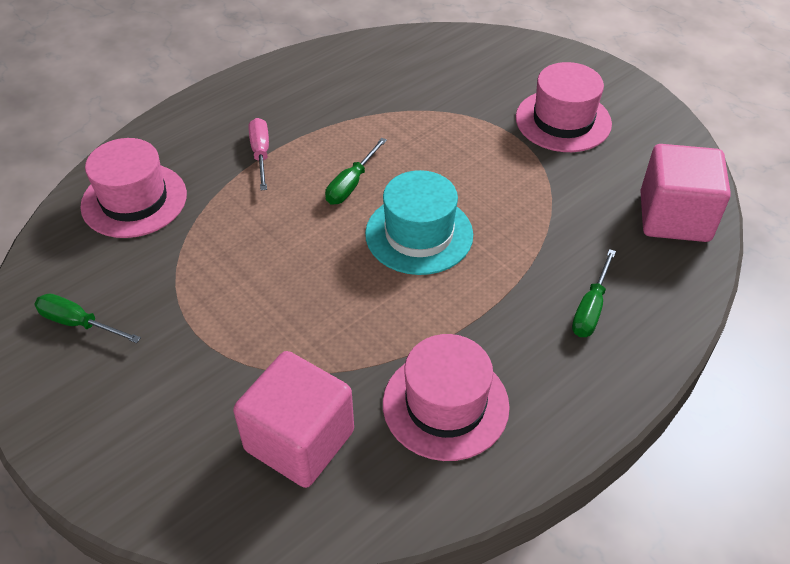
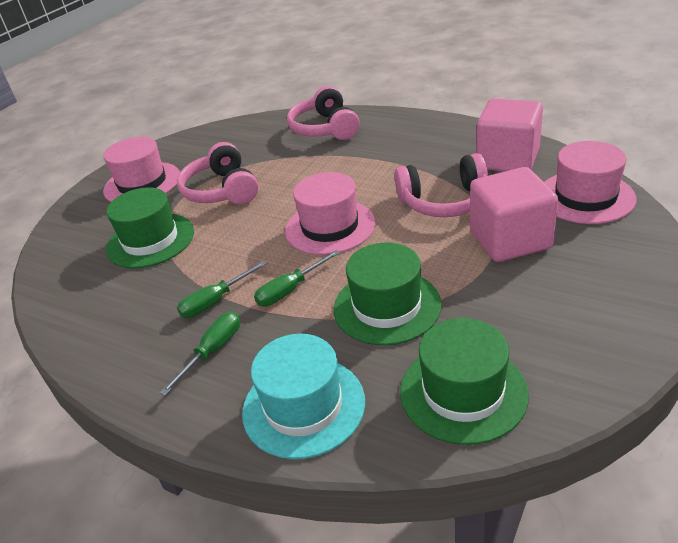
green hat: none = 0 -> [106,187,194,268] [334,243,442,345] [400,318,529,445] = 3
pink headphones: none = 0 -> [177,142,258,205] [287,86,360,140] [395,153,488,217] = 3
pink screwdriver: [249,118,269,190] = 1 -> none = 0

